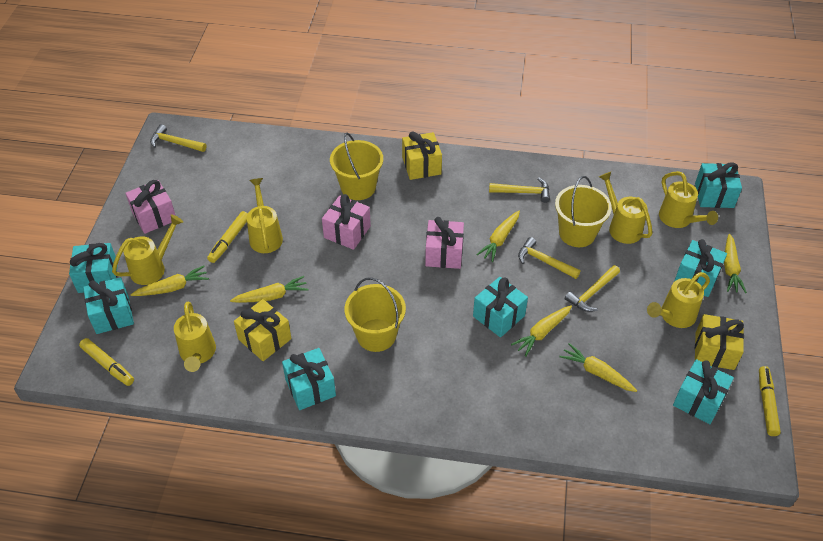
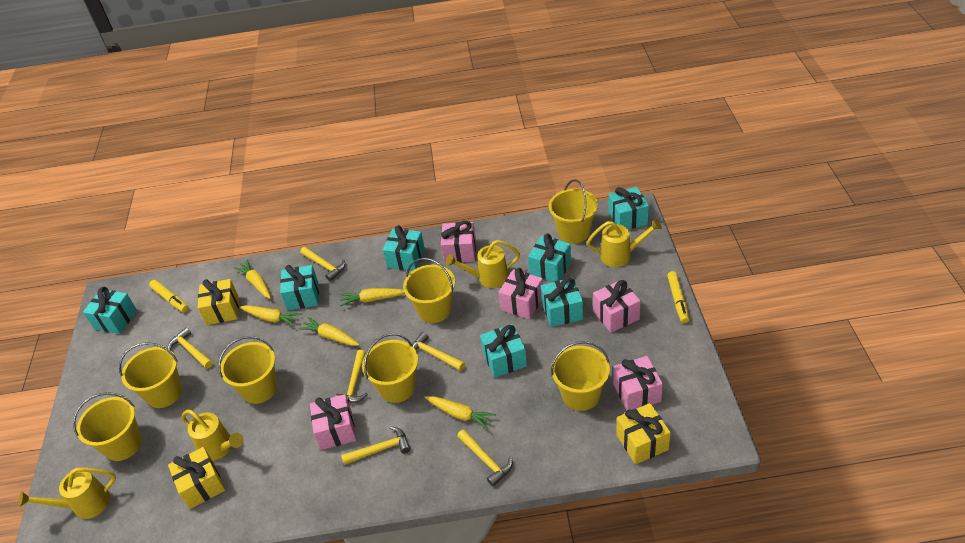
pink gift: [125,180,176,234] [322,194,371,250] [425,217,464,269] = 3 -> [310,394,356,450] [441,221,476,263] [499,268,543,319] [593,280,641,333] [613,356,663,411] = 5
yellow bucket: [330,132,383,200] [344,277,406,352] [555,176,612,247] = 3 -> [73,392,142,461] [119,342,182,408] [218,336,277,404] [362,333,418,403] [403,258,455,323] [549,179,598,244] [551,341,610,411] = 7
yellow carrot: [131,266,209,296] [230,276,308,303] [476,210,520,262] [511,305,572,357] [559,343,637,392] [724,234,747,293] = 6 -> [234,260,271,299] [240,305,302,326] [298,317,360,346] [340,288,404,306] [425,396,496,430] = 5
yellow hammer: [150,124,206,152] [489,178,550,203] [518,237,581,279] [565,265,620,312] = 4 -> [168,327,213,369] [300,247,345,281] [335,350,368,403] [341,426,411,465] [412,332,465,371] [457,429,513,486] = 6
yellow marker: [79,338,134,386] [207,211,248,263] [759,366,781,436] = 3 -> [149,280,189,312] [667,271,690,323] = 2
yellow watering can: [112,214,183,285] [174,302,216,372] [247,178,283,253] [599,172,652,244] [647,272,710,328] [659,171,718,228] = 6 -> [18,467,116,519] [181,410,244,461] [446,240,520,288] [587,219,662,267] = 4

